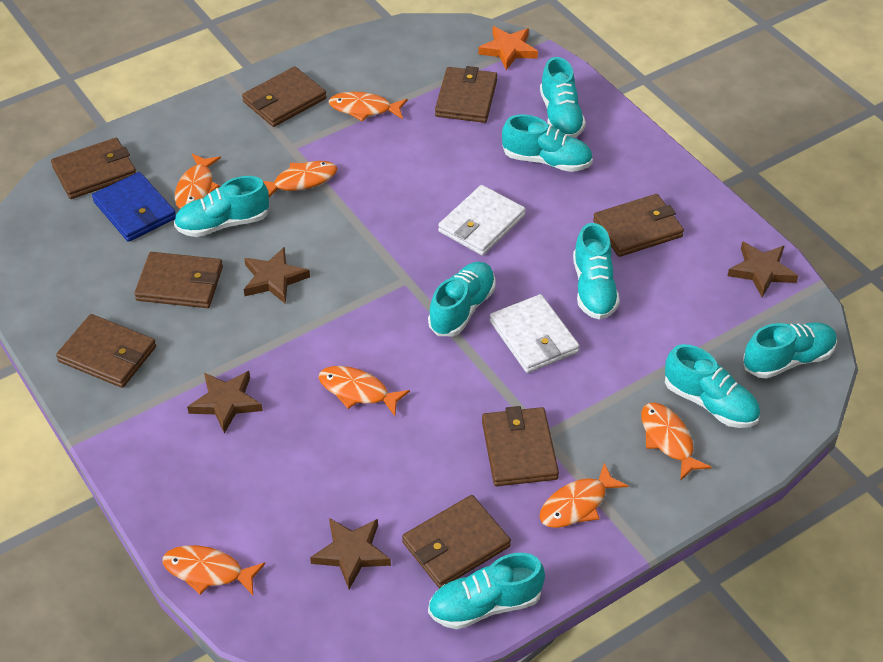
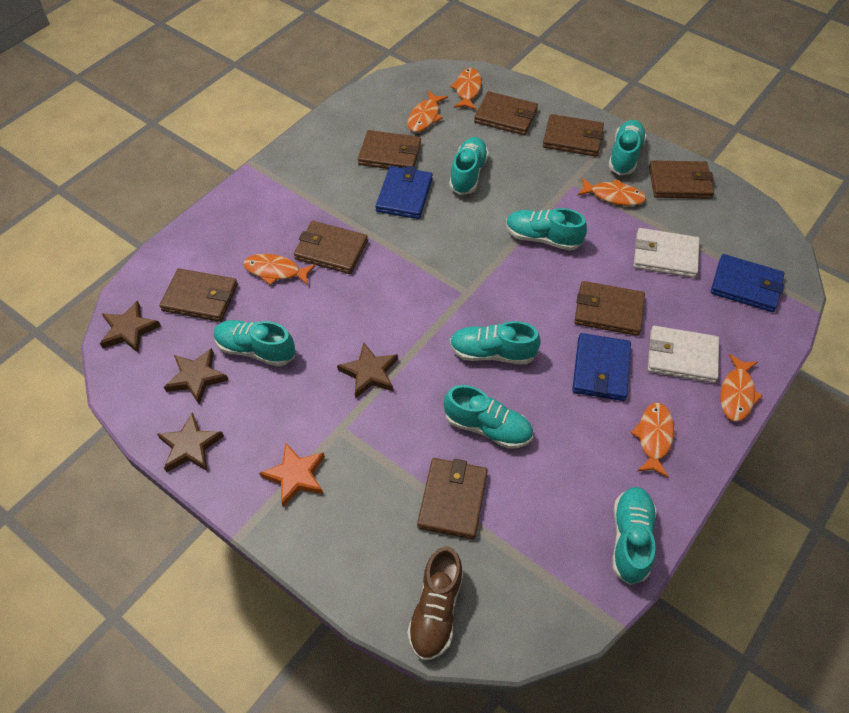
blue wallet: [92,172,176,242] = 1 -> [375,166,433,219] [572,333,631,401] [711,254,784,312] = 3
brown shoe: none = 0 -> [407,547,463,660] = 1
orange fish: [162,545,265,595] [175,154,221,209] [263,161,337,197] [318,366,410,416] [329,92,408,121] [540,463,628,528] [641,403,712,481] = 7 -> [243,254,316,286] [407,91,448,132] [450,68,482,110] [577,178,646,206] [631,403,674,478] [720,354,763,422] = 6
turquoise shoe: [174,176,269,237] [428,262,495,336] [428,553,545,629] [502,114,593,172] [540,57,586,138] [573,223,620,320] [665,344,760,428] [743,322,837,379] = 8 -> [214,320,295,367] [444,385,533,449] [449,137,489,195] [450,321,541,365] [506,208,587,251] [609,120,647,175] [613,487,656,585] = 7

